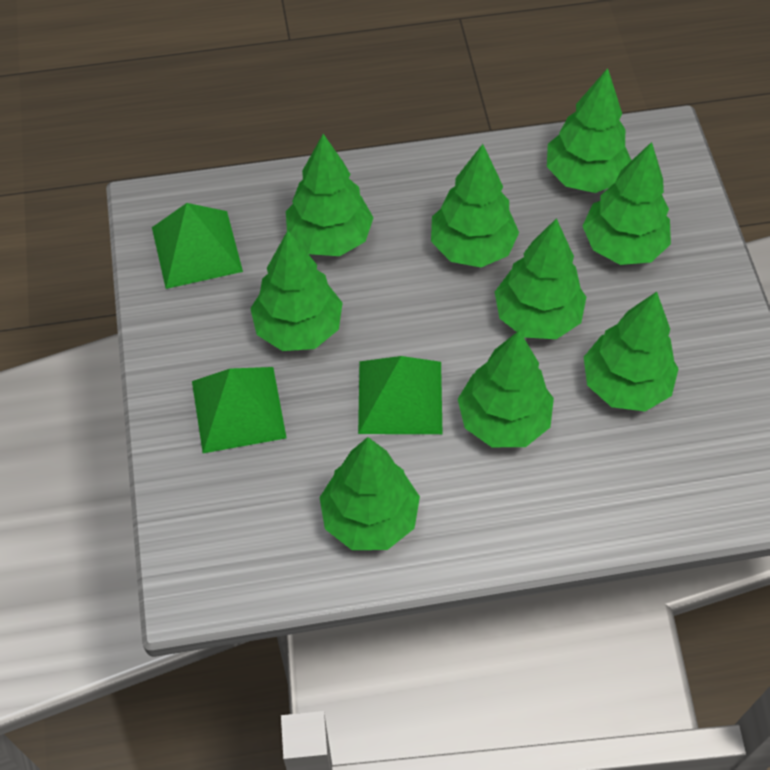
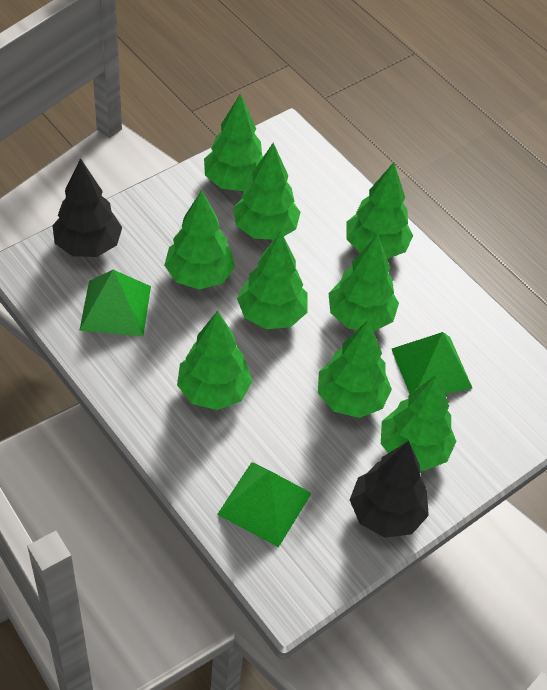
black tree: none = 0 -> [52,158,122,257] [350,441,429,538] = 2

